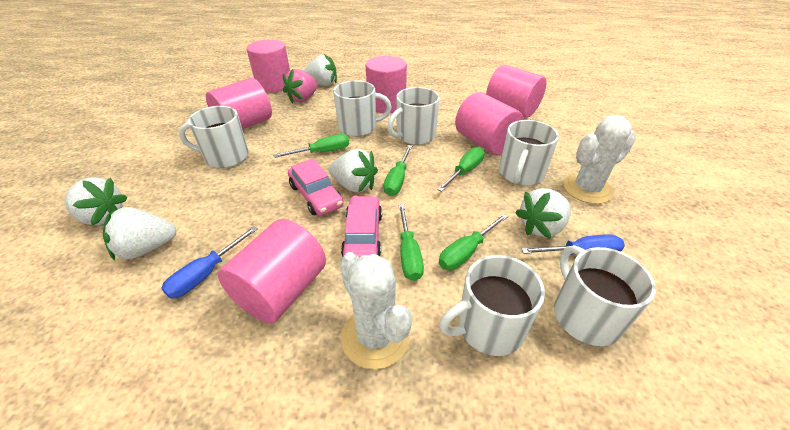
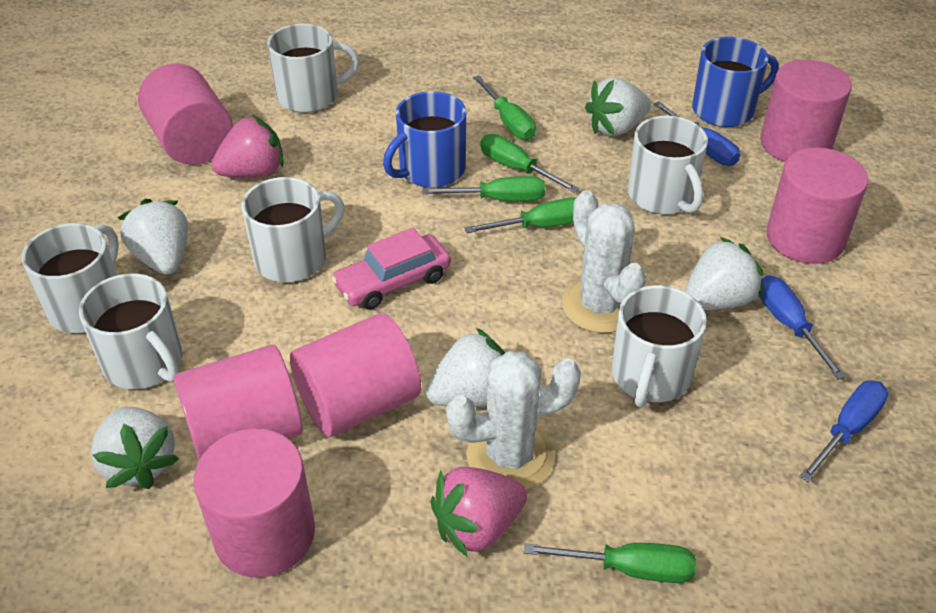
blue mug: none = 0 -> [383,91,466,188] [692,37,779,127] = 2
blue screwdriver: [161,226,258,299] [522,234,625,255] = 2 -> [654,101,740,166] [758,275,846,380] [799,381,888,482] = 3
pink car: [288,159,344,216] [341,196,382,257] = 2 -> [331,228,451,310] = 1
pink strawberry: [283,69,318,103] = 1 -> [211,115,284,177] [430,467,527,557] = 2

